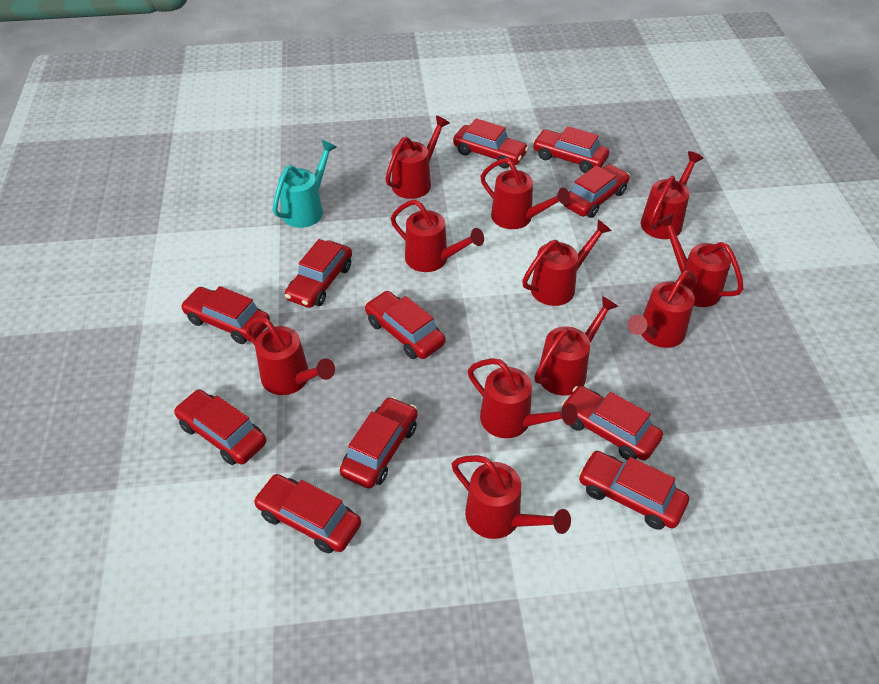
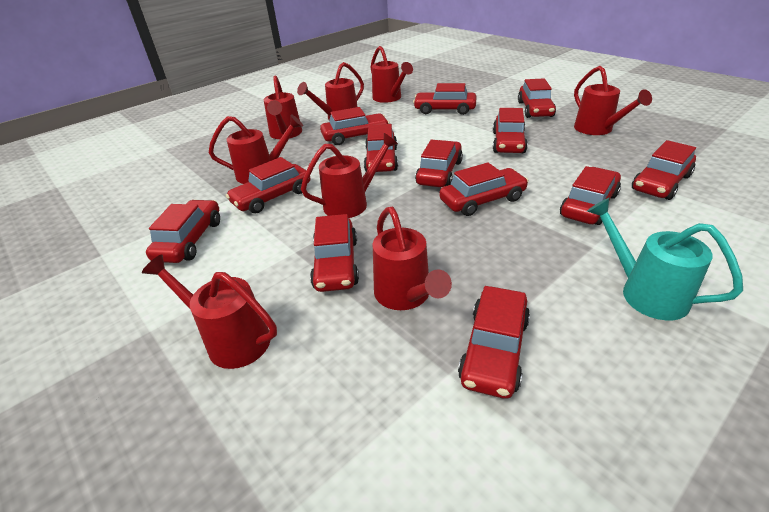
red car: [174,389,266,465] [181,286,270,344] [253,474,361,553] [285,239,352,308] [340,396,418,489] [365,291,445,359] [453,118,529,168] [532,126,609,173] [561,386,663,460] [564,164,630,218] [578,451,689,530] = 11 -> [146,200,220,263] [226,157,310,213] [310,214,359,292] [320,107,389,145] [364,124,398,172] [413,83,476,115] [415,140,463,187] [439,163,529,216] [458,286,530,399] [493,108,528,153] [518,78,556,118] [560,166,621,225] [632,140,696,200] = 13
red watering can: [246,317,335,395] [385,116,450,199] [391,200,484,272] [452,455,571,539] [468,358,578,438] [480,158,570,229] [522,219,612,306] [535,296,619,395] [628,270,696,348] [641,151,703,239] [657,214,743,307] = 11 -> [142,254,277,369] [209,114,303,184] [264,75,302,139] [297,62,364,120] [301,133,398,218] [371,46,413,103] [373,207,452,310] [574,66,652,135] = 8

